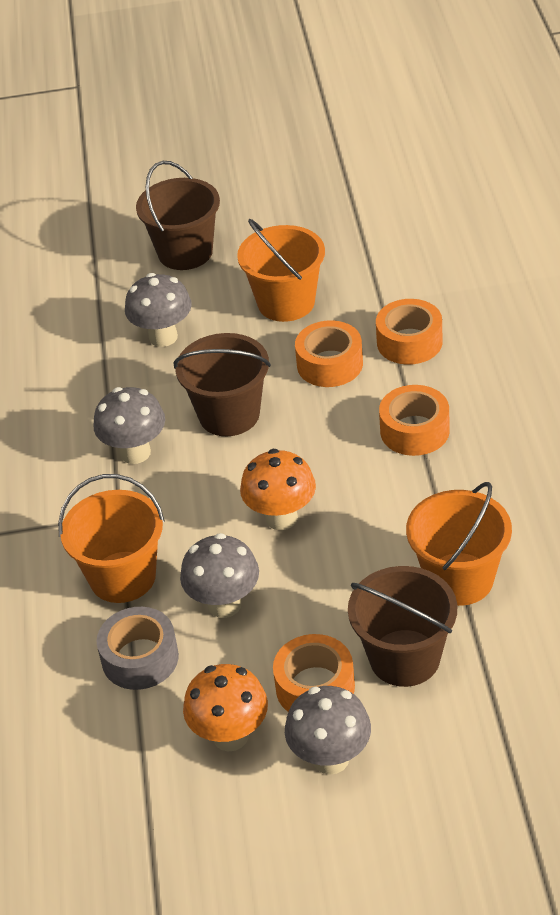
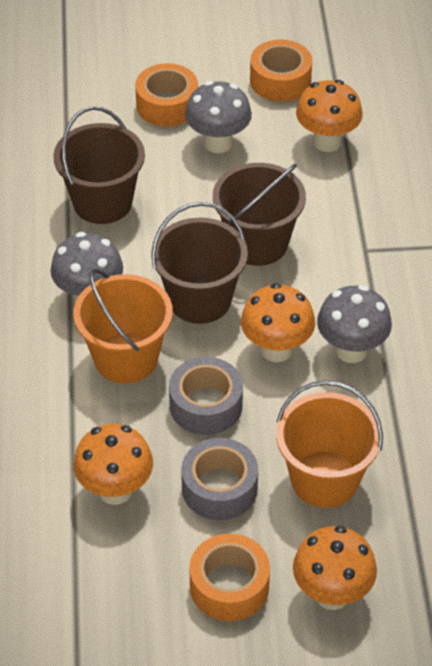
grey mushroom: [93,387,165,464] [125,273,192,347] [180,533,259,618] [285,686,371,775] = 4 -> [51,232,123,302] [185,81,252,153] [317,285,392,363] = 3
grey tape: [96,607,179,690] = 1 -> [169,357,243,435] [181,438,258,520] = 2
orange bucket: [58,474,165,603] [237,219,325,322] [406,482,512,606] = 3 -> [73,269,173,383] [276,380,383,508] = 2
orange mushroom: [183,664,268,751] [240,449,316,530] = 2 -> [73,424,153,505] [241,283,315,362] [293,526,377,610] [296,80,363,152] = 4
orange tape: [273,634,355,712] [295,320,363,387] [376,299,443,365] [379,385,450,456] = 4 -> [135,63,198,127] [189,533,270,621] [250,39,312,102] = 3

